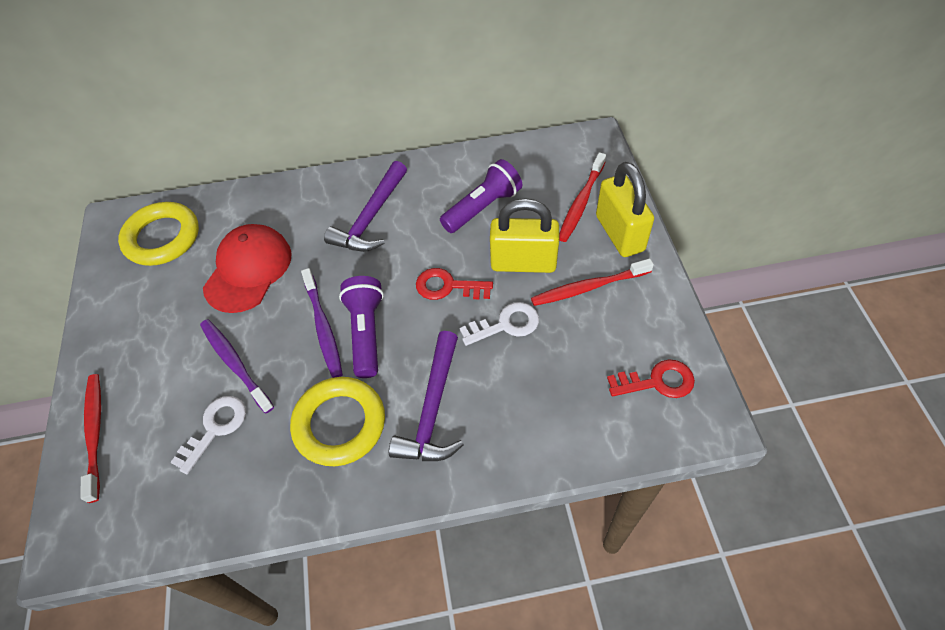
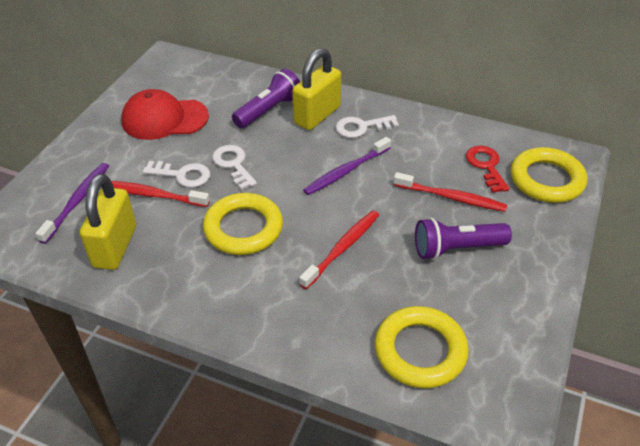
purple hammer: [324,161,407,252] [389,331,464,461] = 2 -> none = 0
red key: [416,268,493,300] [607,359,695,398] = 2 -> [466,146,510,193] = 1
white key: [170,396,246,474] [460,302,539,346] = 2 -> [143,161,210,188] [212,145,257,190] [336,115,399,138] = 3
yellow ring: [118,202,199,266] [290,377,385,466] = 2 -> [203,193,283,255] [375,306,469,388] [511,147,587,203] = 3

